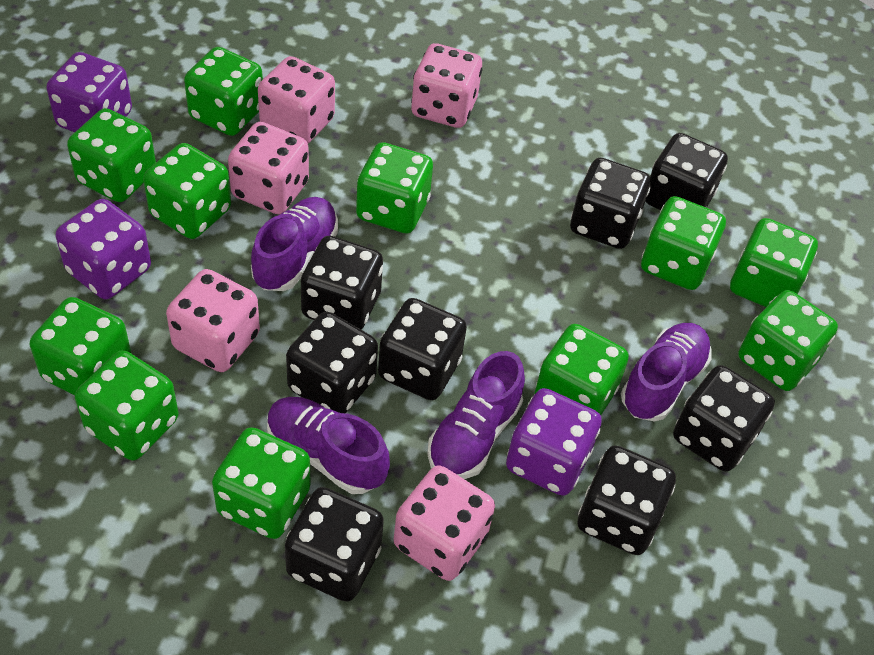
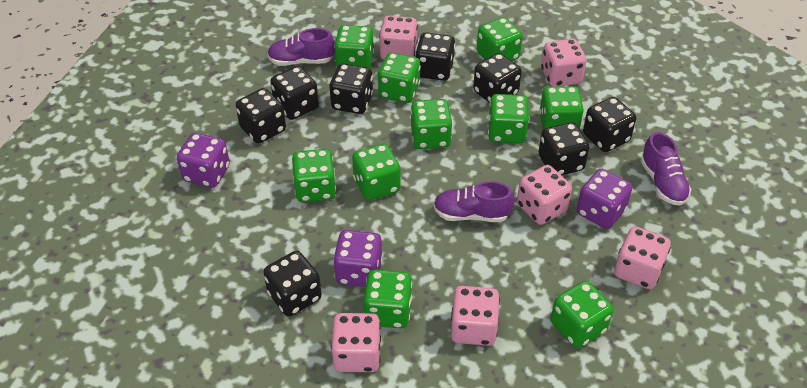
green dice: [30,297,131,395] [67,108,156,202] [75,350,178,461] [143,143,231,239] [184,47,263,136] [212,427,310,539] [356,142,433,234] [534,324,629,415] [641,196,726,290] [730,218,818,307] [738,290,838,391] = 11 -> [292,149,336,202] [334,25,374,68] [352,144,401,201] [364,269,412,328] [378,53,421,103] [411,99,452,149] [477,17,523,61] [488,94,529,144] [539,86,584,130] [551,281,613,348] = 10
pink dice: [166,269,260,372] [228,122,309,214] [258,56,335,143] [394,465,495,581] [411,43,482,128] = 5 -> [331,313,381,372] [379,16,418,60] [451,286,500,346] [517,165,572,225] [541,39,587,87] [614,226,671,289] = 6
purple shoe: [251,197,338,291] [267,397,390,494] [427,351,525,479] [621,323,712,421] = 4 -> [267,28,335,66] [433,181,514,222] [640,132,691,206] = 3

